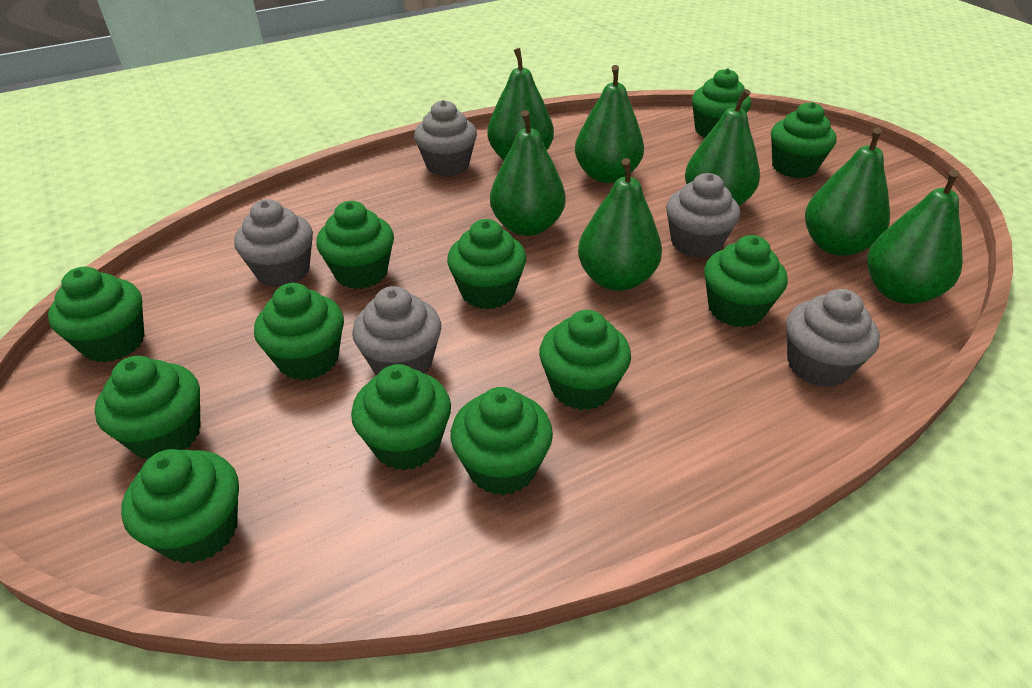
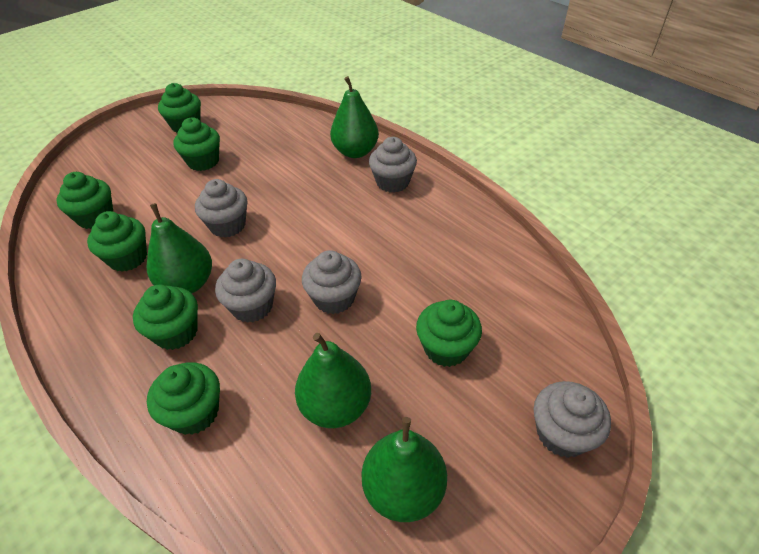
green cupcake: [48,267,145,363] [95,356,200,460] [121,449,239,563] [254,283,344,381] [316,201,394,289] [351,364,451,470] [447,219,526,309] [451,387,553,496] [539,310,631,410] [692,68,751,138] [704,235,788,327] [771,102,837,178] = 12 -> [56,172,113,229] [87,211,147,272] [133,285,198,350] [147,362,220,435] [158,83,201,133] [173,117,220,171] [416,300,482,367] = 7
green pear: [487,48,554,160] [490,110,566,236] [575,65,644,183] [578,158,662,291] [685,89,760,206] [805,127,890,256] [867,170,963,304] = 7 -> [147,203,212,294] [295,333,371,428] [330,76,379,158] [361,417,447,522] = 4

